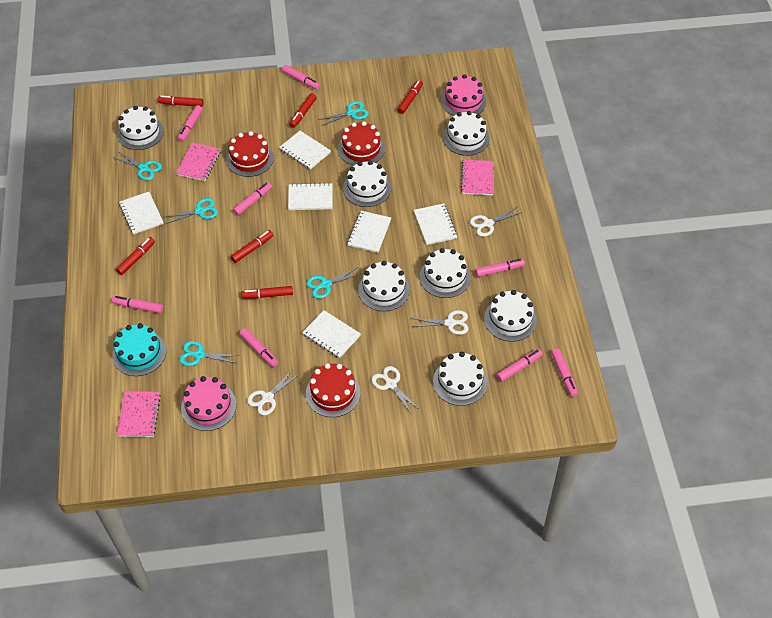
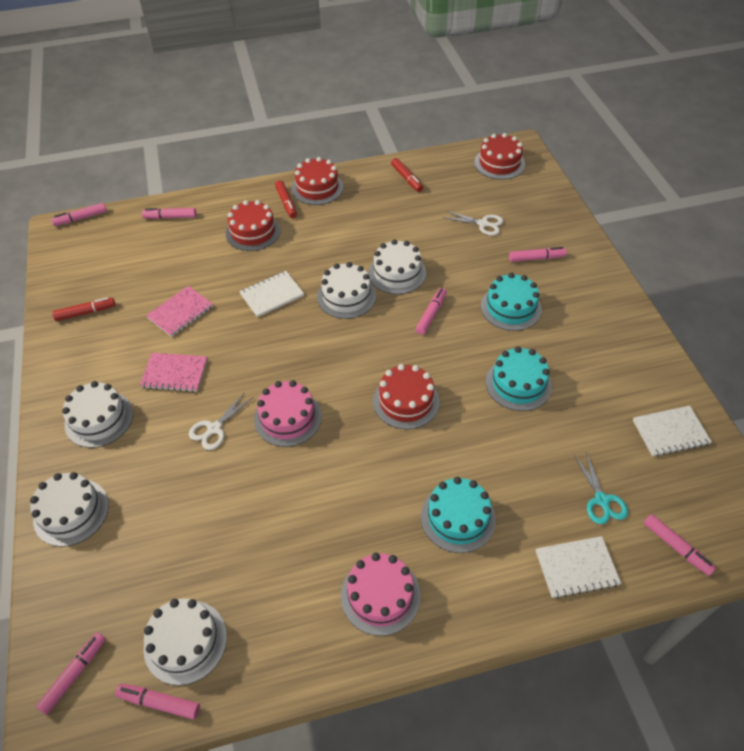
pink marker: [112,296,163,313] [178,105,203,142] [233,182,272,215] [239,328,278,367] [282,65,320,90] [475,258,525,277] [496,349,542,382] [551,348,578,397] = 8 -> [36,632,106,715] [51,203,107,226] [115,683,200,719] [142,208,197,219] [415,288,447,335] [509,247,567,262] [644,514,716,576] = 7
pink notebook: [117,391,161,437] [176,142,221,181] [461,160,494,195] = 3 -> [140,353,207,392] [146,286,213,337] = 2
red cake: [226,131,274,177] [306,363,361,417] [338,121,385,166] = 3 -> [226,200,280,251] [292,157,343,205] [373,364,440,429] [474,133,525,179] = 4
red marker: [116,237,155,275] [158,96,204,107] [231,230,273,263] [241,286,293,299] [289,93,317,128] [397,80,423,114] = 6 -> [52,297,115,321] [275,180,297,218] [391,158,423,192] = 3
turquoise cake: [112,323,166,376] = 1 -> [421,477,496,553] [481,273,542,331] [486,347,552,411] = 3
turquoise scissors: [112,152,162,181] [164,198,218,224] [179,341,240,366] [306,267,363,299] [318,101,369,126] = 5 -> [574,452,628,524] = 1
white cake: [117,106,164,150] [343,161,391,207] [358,261,410,311] [419,248,471,298] [433,352,487,406] [443,111,490,156] [484,290,537,342] = 7 -> [30,472,109,547] [62,381,133,448] [143,598,227,685] [317,262,376,319] [369,239,426,294] = 5
white notebook: [119,192,164,235] [279,131,331,170] [288,183,333,210] [302,310,361,358] [347,211,391,253] [414,203,458,245] = 6 -> [239,271,304,317] [536,536,621,599] [633,406,712,457] = 3
white scissors: [247,369,300,415] [371,366,420,414] [411,310,469,335] [470,207,523,237] = 4 -> [189,392,254,450] [443,211,504,235] = 2

